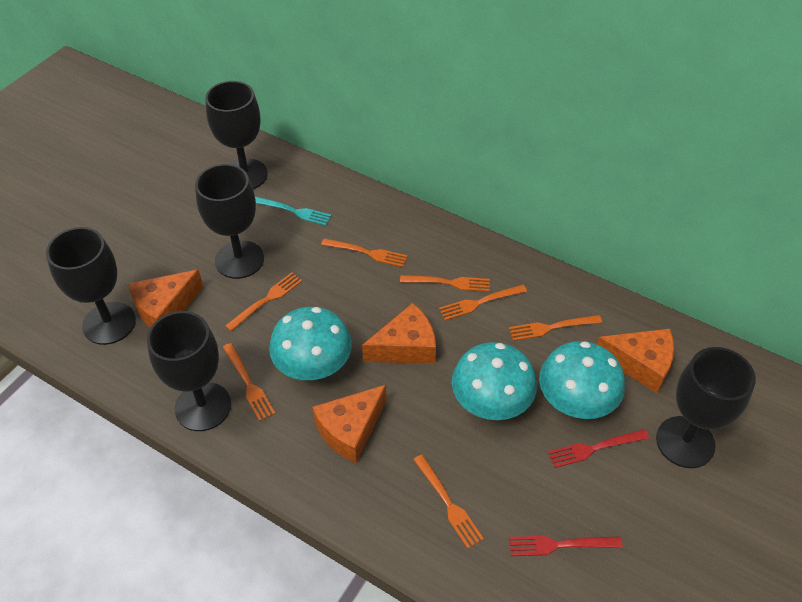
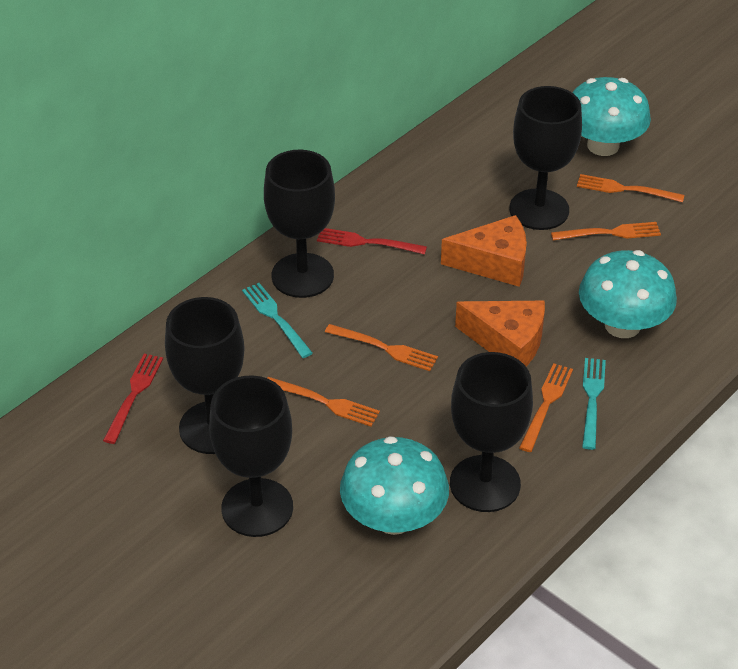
orange cheese: [128,270,203,327] [312,385,387,463] [362,303,436,364] [597,329,674,393] = 4 -> [441,215,527,287] [455,301,545,366] = 2
orange fork: [223,343,276,421] [225,272,302,331] [321,238,407,267] [400,275,490,292] [413,454,484,549] [439,285,527,320] [509,315,602,341] = 7 -> [268,377,380,427] [325,324,438,371] [519,363,573,452] [551,222,661,241] [577,174,684,203] = 5
turquoise fork: [255,197,332,226] = 1 -> [242,283,313,358] [582,358,606,450] = 2

